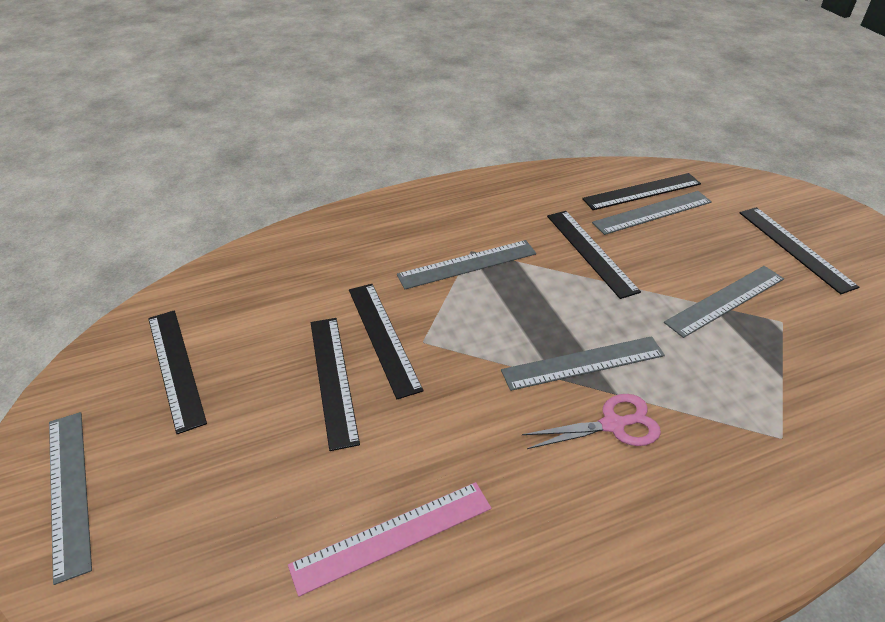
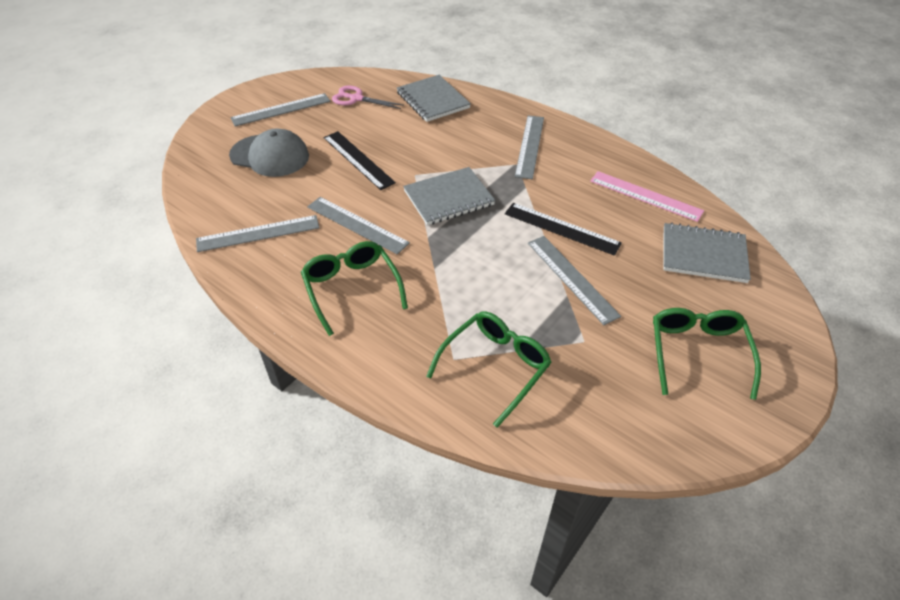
black ruler: [148,310,207,434] [311,318,360,451] [349,284,423,399] [547,211,641,299] [582,173,701,210] [740,207,859,294] = 6 -> [324,131,396,190] [505,203,622,256] = 2
green glasses: none = 0 -> [301,241,408,336] [426,311,552,428] [653,308,761,400] = 3
grey cap: none = 0 -> [229,129,309,177] = 1
grey notebook: none = 0 -> [397,75,471,122] [403,167,495,225] [663,222,751,283] = 3

